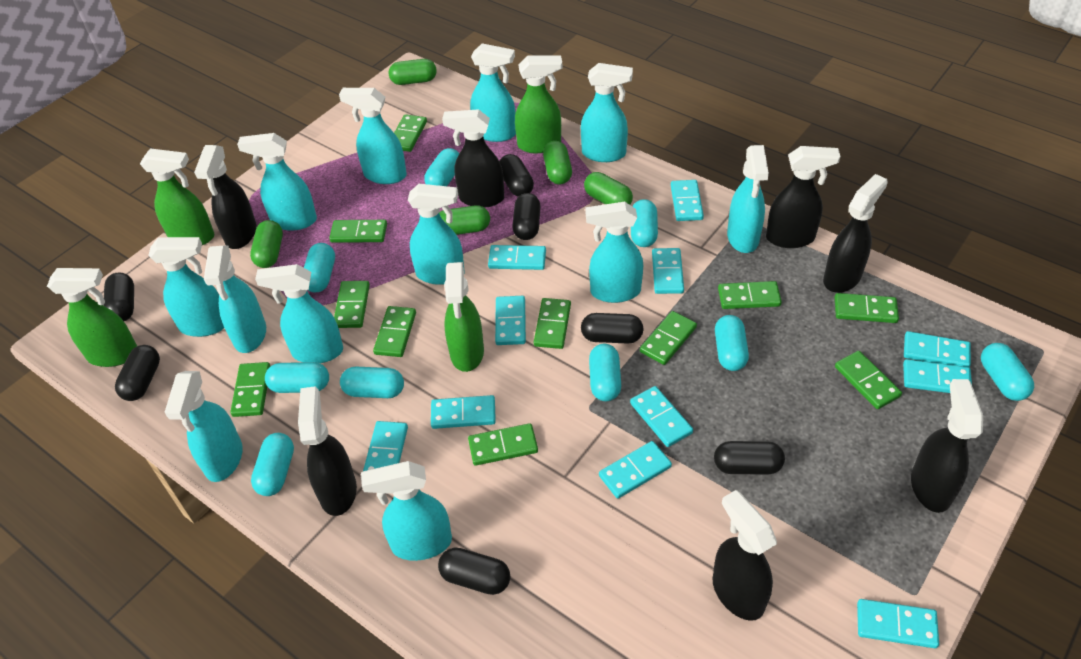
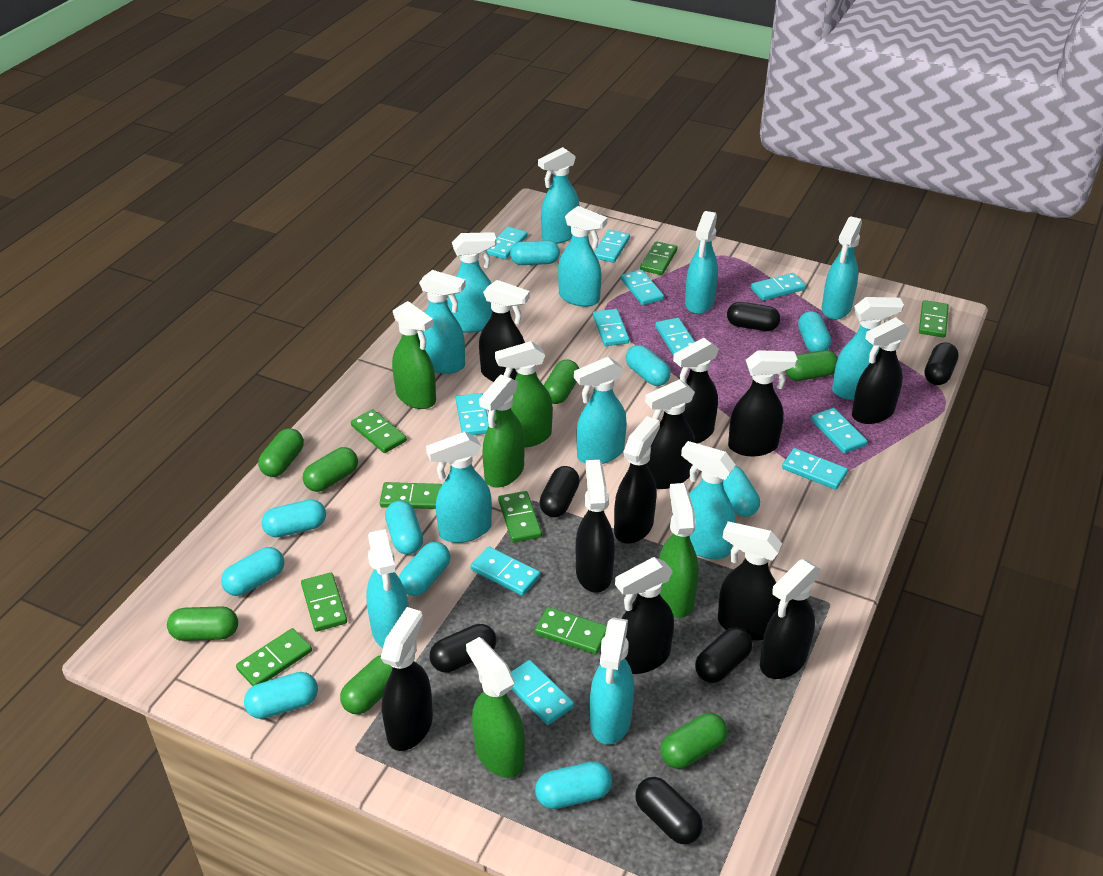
black capsule: [103,273,134,321] [115,345,160,401] [438,548,510,595] [499,154,534,197] [512,193,541,240] [581,313,644,344] [714,441,785,475] = 7 -> [430,624,496,673] [539,466,580,517] [635,777,703,844] [695,627,753,683] [727,302,780,331] [924,342,959,385] = 6
black spray bottle: [194,145,257,249] [298,386,357,516] [442,109,504,208] [712,490,777,621] [766,146,840,248] [823,174,888,293] [911,379,983,513] = 7 -> [381,607,433,751] [479,280,530,382] [576,460,615,593] [614,416,660,544] [615,557,674,674] [645,380,695,489] [673,338,719,444] [718,521,782,641] [728,350,797,456] [760,559,820,679] [852,317,910,424] = 11
green capsule: [250,220,283,268] [389,59,437,85] [439,205,490,235] [543,141,572,184] [584,172,633,205] = 5 -> [167,606,238,641] [258,428,304,477] [303,447,358,492] [340,655,392,714] [544,359,579,404] [660,713,728,769] [785,350,838,381] = 7
green domino: [230,362,270,417] [329,220,387,243] [334,281,370,328] [373,306,416,357] [394,114,427,152] [468,423,538,466] [534,298,571,349] [640,311,697,365] [718,281,782,309] [834,293,899,323] [835,351,902,409] = 11 -> [236,628,312,686] [301,573,347,632] [351,409,407,453] [380,482,443,509] [498,491,542,543] [535,607,607,654] [640,241,677,275] [919,300,949,338] = 8
green spray bottle: [47,268,137,367] [140,148,214,245] [444,262,484,372] [515,56,563,153] = 4 -> [392,301,436,409] [466,637,525,778] [479,375,525,487] [495,341,553,447] [659,483,699,618] = 5
turquoise capsule: [251,433,294,496] [265,362,329,393] [304,243,335,292] [340,367,404,398] [424,148,459,186] [589,344,621,401] [631,199,658,247] [715,315,749,371] [981,343,1034,401] = 9 -> [221,547,284,596] [244,672,318,719] [262,499,326,537] [385,501,423,554] [399,542,450,596] [510,240,560,265] [535,761,612,809] [626,345,671,386] [723,466,760,517] [798,311,831,352] = 10

